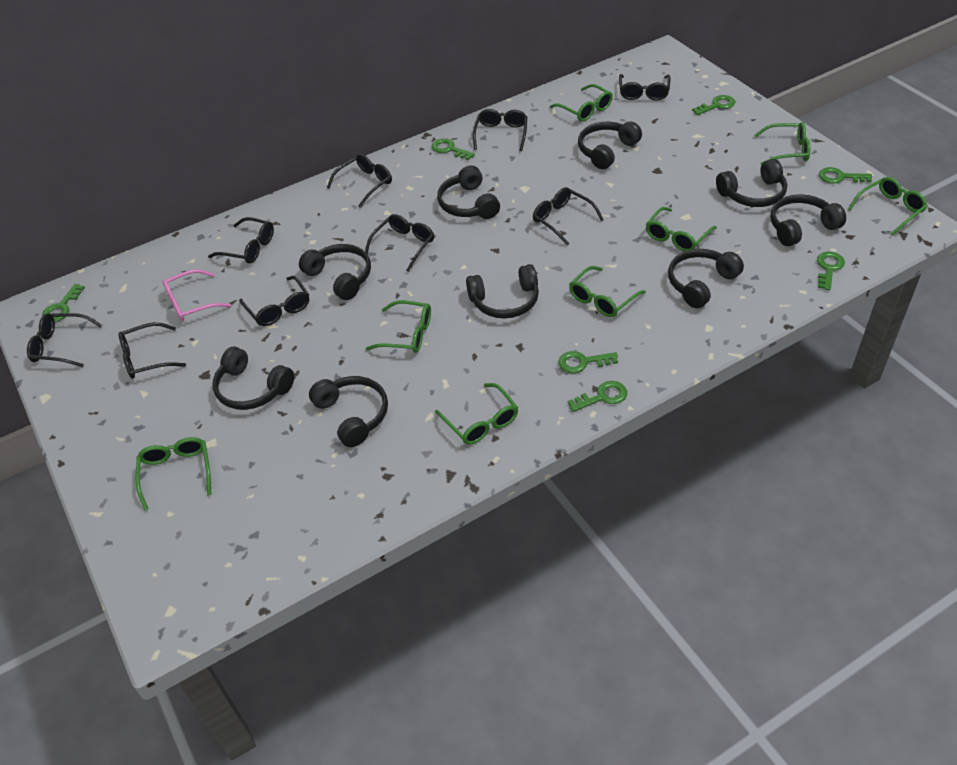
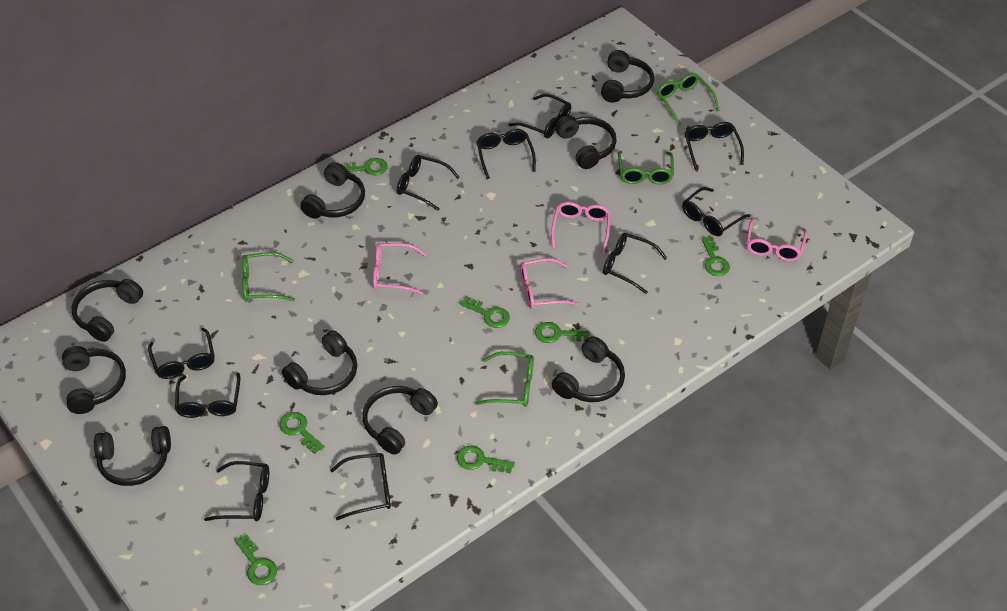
black glasses: [27,313,102,367] [118,322,186,379] [208,217,274,263] [239,276,309,326] [327,154,392,208] [365,214,434,272] [473,109,527,151] [533,187,604,246] [619,74,671,101] = 9 -> [148,328,215,379] [175,373,240,418] [204,461,269,521] [330,453,391,520] [397,155,460,211] [477,129,536,179] [509,94,571,138] [603,233,667,294] [682,187,750,236] [685,122,744,171] = 10
green glasses: [136,437,211,511] [365,300,431,353] [435,383,518,445] [550,84,613,122] [569,266,646,317] [646,207,717,251] [754,122,810,165] [848,177,928,236] = 8 -> [242,252,295,302] [475,352,534,407] [618,151,674,185] [657,73,719,125] = 4
pink glasses: [162,270,231,321] = 1 -> [373,243,426,294] [520,258,579,309] [551,202,611,254] [747,218,807,261] = 4

